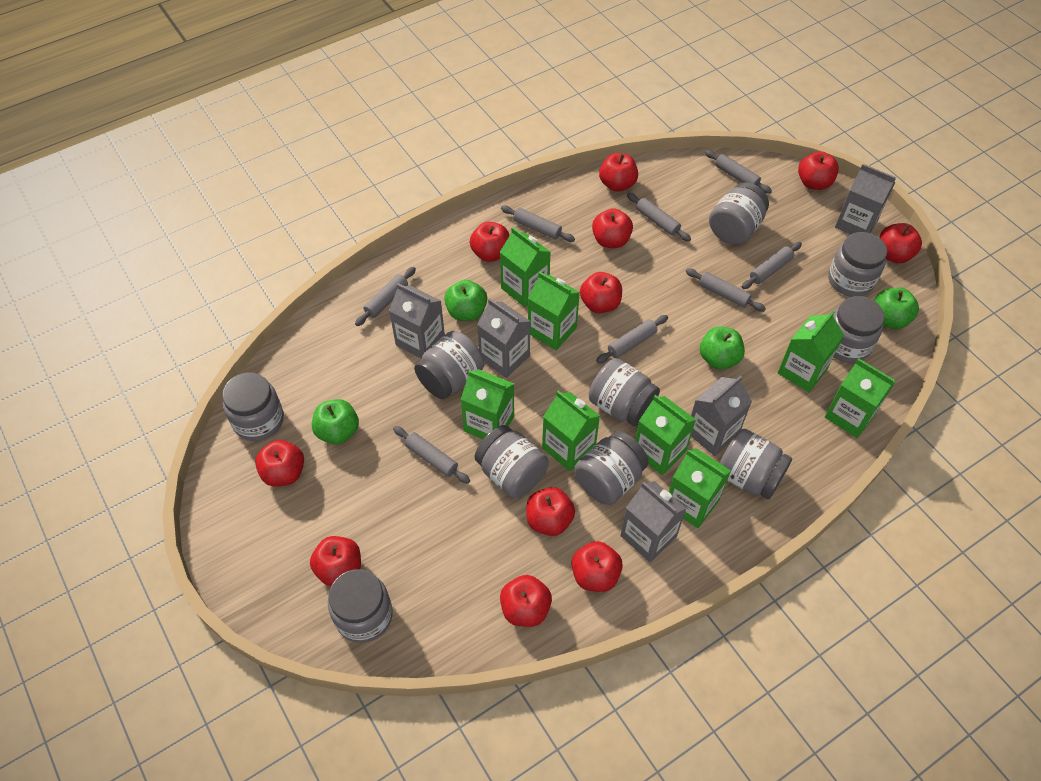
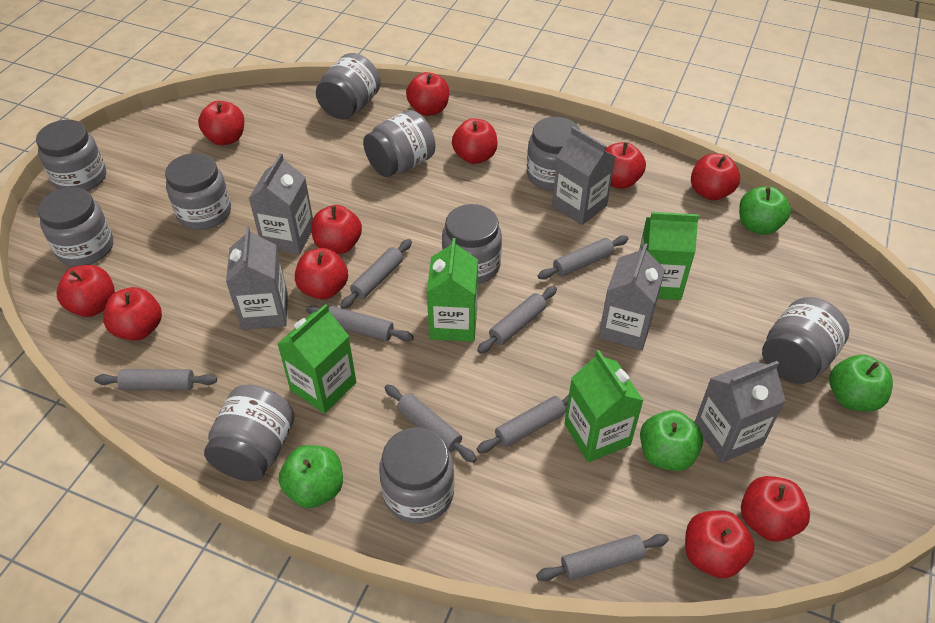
green carton: [461,369,514,439] [500,227,550,307] [528,272,580,350] [542,390,600,471] [635,395,696,475] [669,448,731,528] [778,311,844,392] [825,358,896,438] = 8 -> [277,304,356,414] [427,238,478,342] [564,350,644,462] [639,212,699,300] = 4

